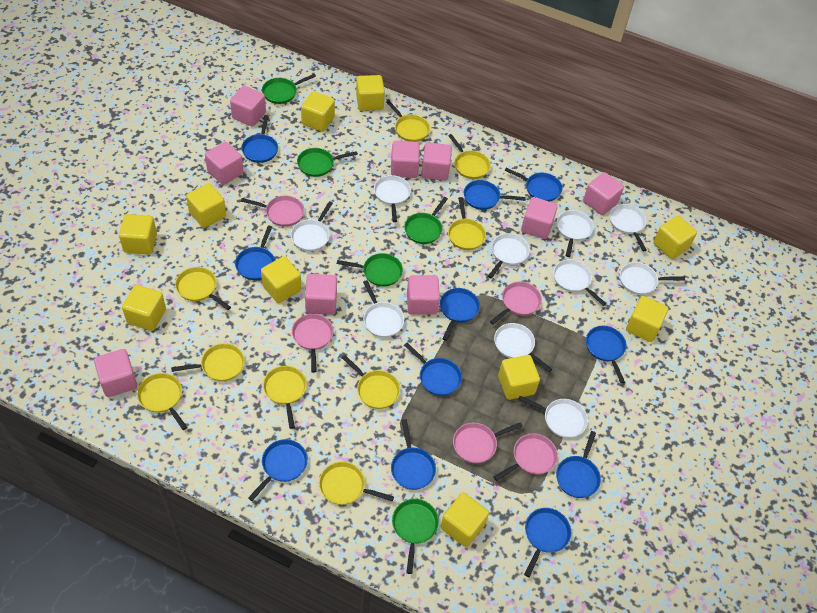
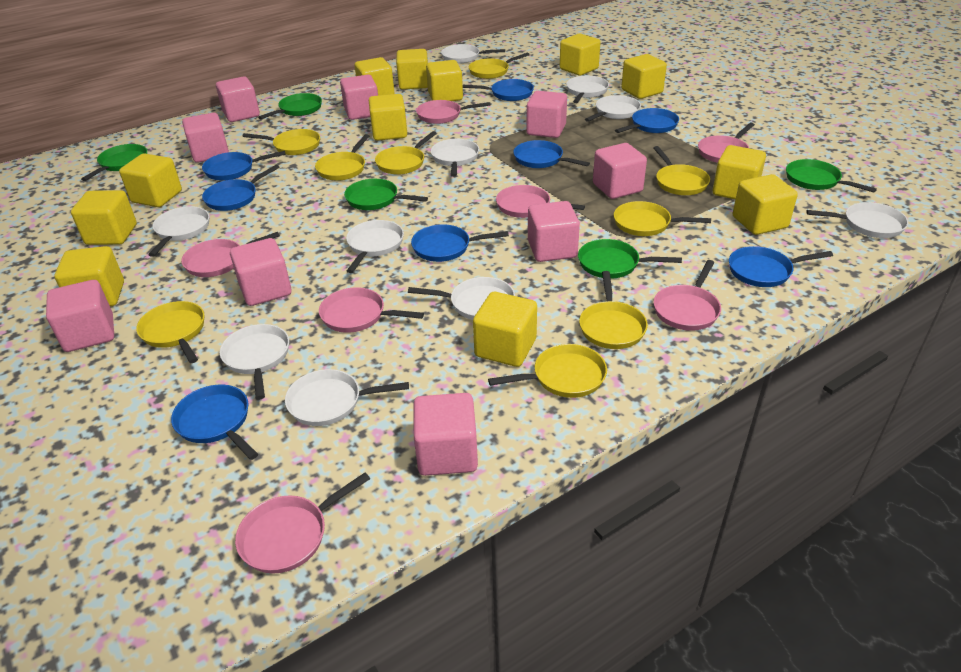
blue pan: [235,225,275,280] [241,115,278,163] [248,439,308,501] [391,419,436,490] [404,343,462,396] [440,288,480,341] [464,180,526,210] [505,167,563,202] [524,508,571,577] [556,431,601,498] [586,326,627,383] = 11 -> [171,385,258,460] [202,151,286,181] [202,165,280,211] [411,224,509,262] [463,79,534,101] [514,140,590,168] [615,108,679,133] [729,246,833,287] = 8
pink pan: [241,195,304,227] [292,314,334,373] [453,422,523,463] [490,281,542,325] [494,433,558,481] = 5 -> [181,232,280,277] [235,472,370,573] [319,287,424,333] [416,100,491,124] [496,185,585,218] [654,260,721,331] [698,122,755,163] = 7
yellow cube: [119,214,157,255] [122,285,166,331] [186,183,226,228] [261,256,301,303] [301,91,335,132] [356,75,385,111] [441,493,489,547] [498,355,540,400] [626,296,668,342] [654,216,697,259] = 10 -> [54,246,124,306] [71,190,137,245] [119,153,182,207] [355,57,394,96] [369,94,407,141] [396,49,428,90] [426,60,463,101] [473,292,537,367] [560,34,601,76] [621,54,667,99] [713,145,766,199] [733,174,798,235] = 12

